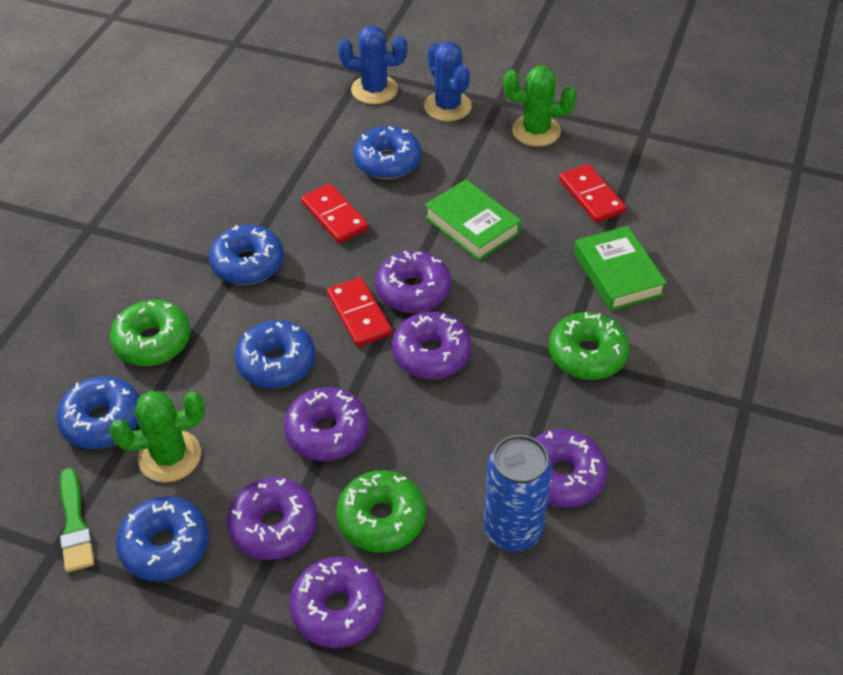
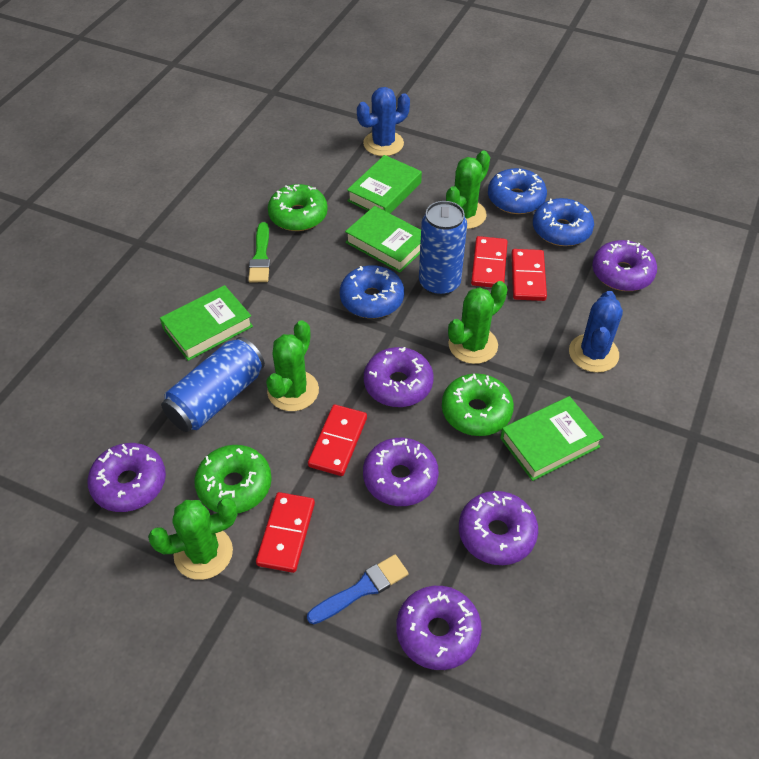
blue brush: none = 0 -> [307,554,409,624] = 1
blue can: [483,435,552,551] = 1 -> [161,337,265,432] [419,201,467,296] = 2
blue donut: [56,376,139,449] [116,497,209,581] [209,225,284,285] [235,320,315,388] [354,126,422,179] = 5 -> [340,265,404,318] [488,168,547,214] [533,198,594,246] = 3
green book: [425,179,521,261] [574,226,667,311] = 2 -> [160,285,253,361] [345,206,421,272] [347,155,422,213] [500,396,604,481] = 4
green cactus: [109,391,205,482] [504,66,577,147] = 2 -> [148,498,237,580] [266,320,319,411] [446,151,490,229] [448,281,508,364] = 4
red domino: [301,184,369,243] [327,277,392,347] [559,164,626,223] = 3 -> [256,492,315,573] [308,405,367,476] [471,236,508,287] [511,249,547,301] = 4

